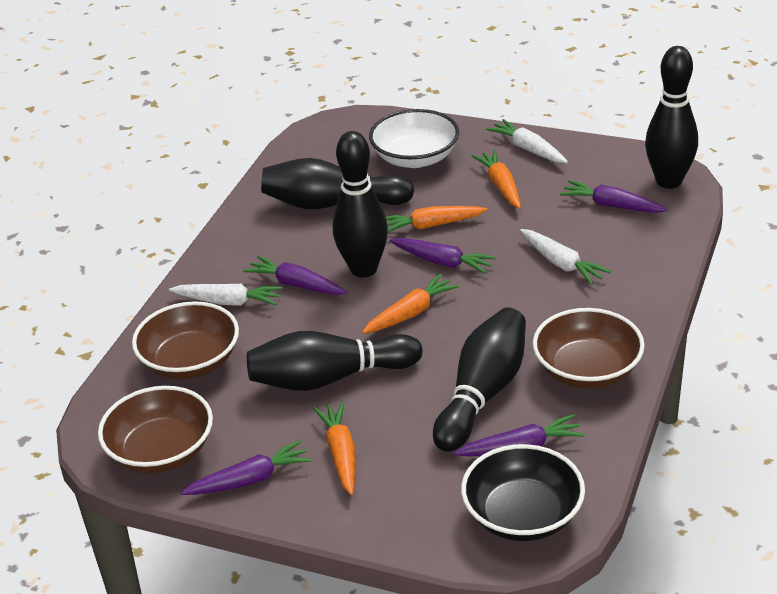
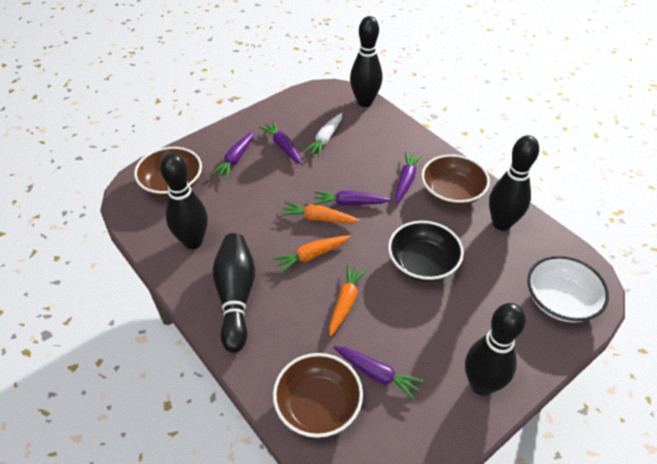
orange carrot: [313,401,355,495] [362,274,460,334] [386,206,488,232] [472,150,521,209] = 4 -> [272,235,351,274] [281,202,360,223] [329,264,367,336] = 3
white carrot: [169,284,282,306] [486,119,568,163] [520,229,611,285] = 3 -> [304,113,342,157] = 1

